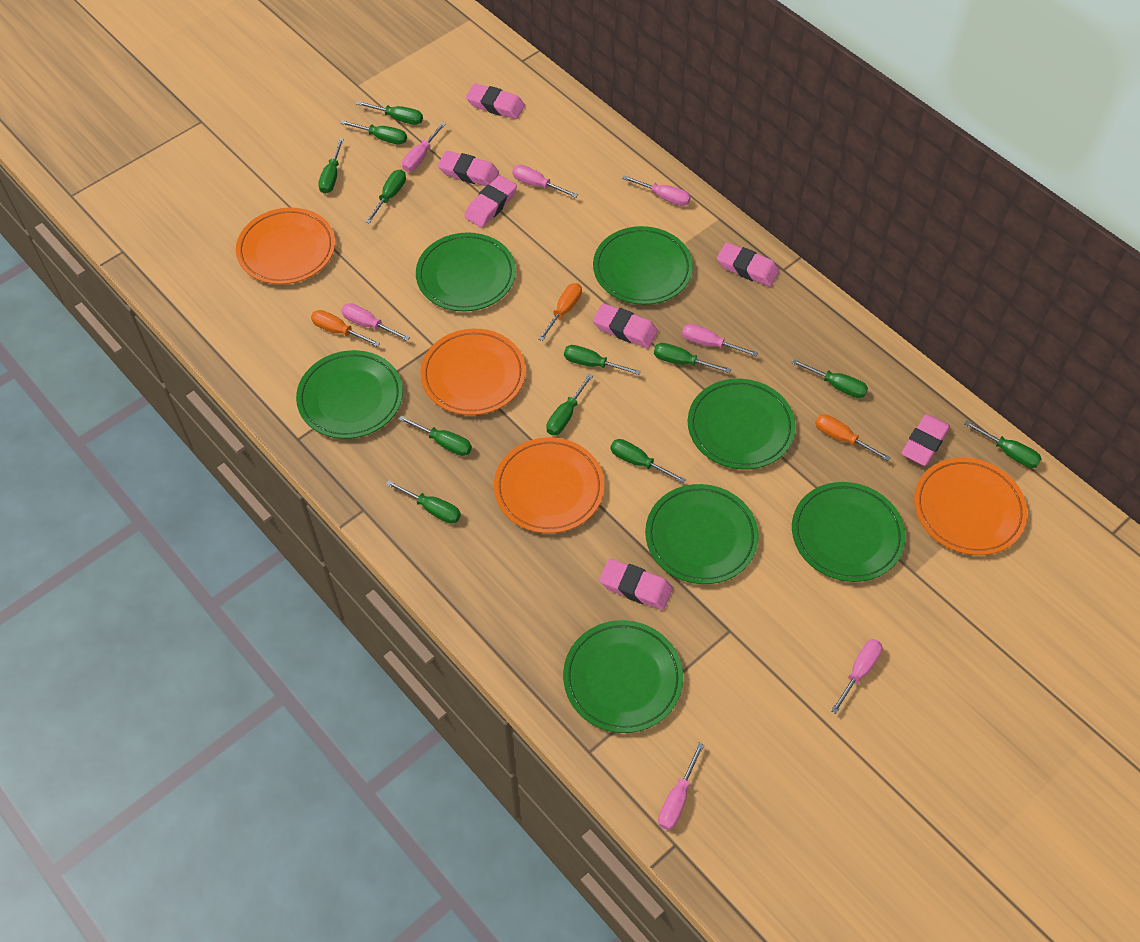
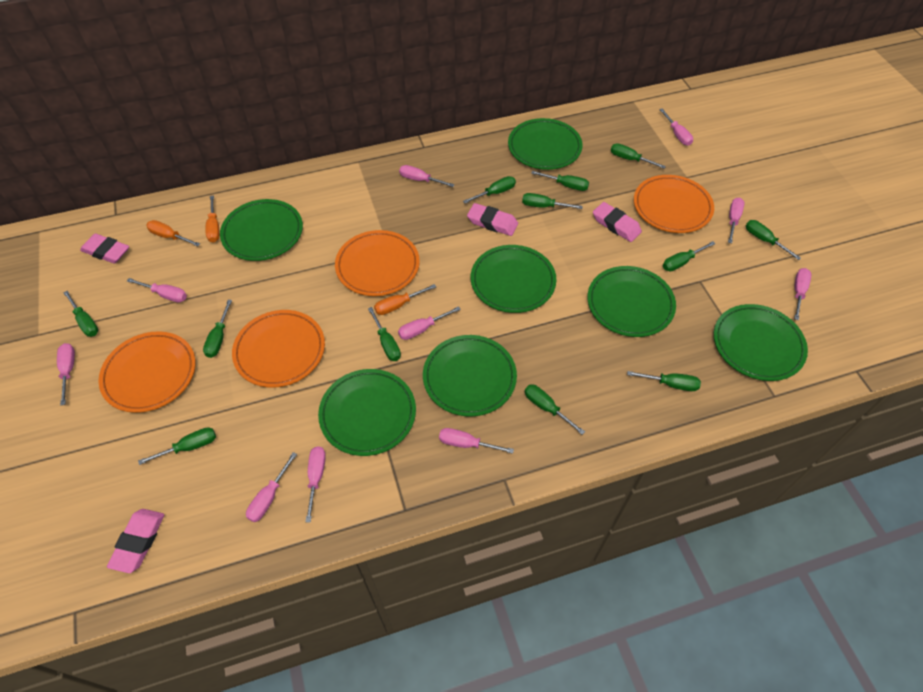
pink eraser: [438,151,499,186] [464,176,517,227] [466,83,525,119] [593,303,658,348] [599,559,673,610] [717,243,779,287] [901,414,950,466] = 7 -> [80,234,129,264] [107,509,164,573] [467,203,518,236] [593,202,642,242] = 4
pink screwdriver: [341,303,410,341] [402,122,446,172] [512,165,578,198] [622,175,691,206] [658,743,704,830] [682,324,758,357] [831,639,882,714] = 7 -> [57,343,75,405] [127,278,187,302] [246,452,297,522] [305,446,326,523] [398,306,461,340] [399,165,455,187] [439,428,514,454] [659,109,693,146] [728,197,744,243] [794,268,811,320] = 10

